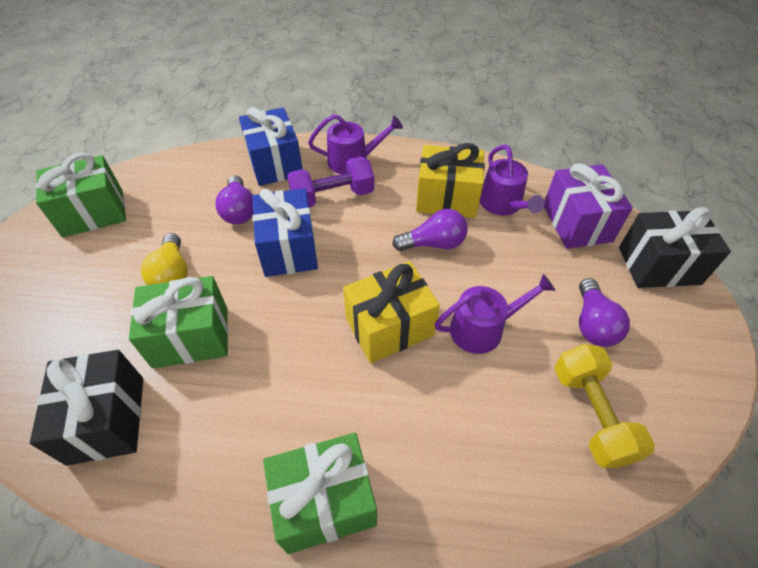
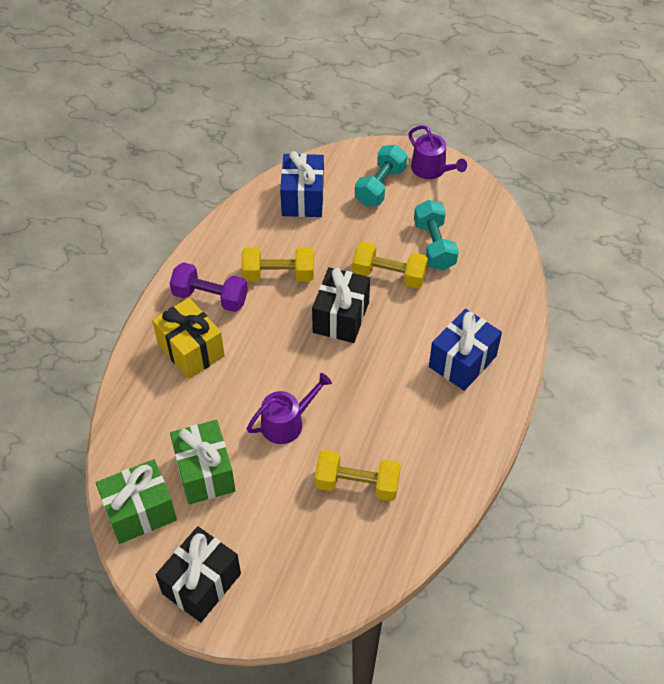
green gift: [35,153,126,237] [129,276,228,368] [263,433,377,554] = 3 -> [96,459,177,544] [170,420,236,504] = 2
purple gift: [544,163,633,249] = 1 -> none = 0
purple light bulb: [215,175,253,224] [392,209,468,251] [579,278,630,347] = 3 -> none = 0
purple watering can: [308,114,403,174] [435,274,555,354] [480,145,544,216] = 3 -> [247,373,332,444] [408,125,467,179] = 2
turquoise dumbbell: none = 0 -> [355,145,407,206] [414,200,459,270] = 2
yellow dumbbell: [555,344,655,468] = 1 -> [241,247,314,282] [315,450,401,501] [352,242,428,289] = 3
yellow gift: [343,261,440,364] [416,143,485,218] = 2 -> [152,298,225,379] = 1
yellow light bulb: [141,233,188,285] = 1 -> none = 0

